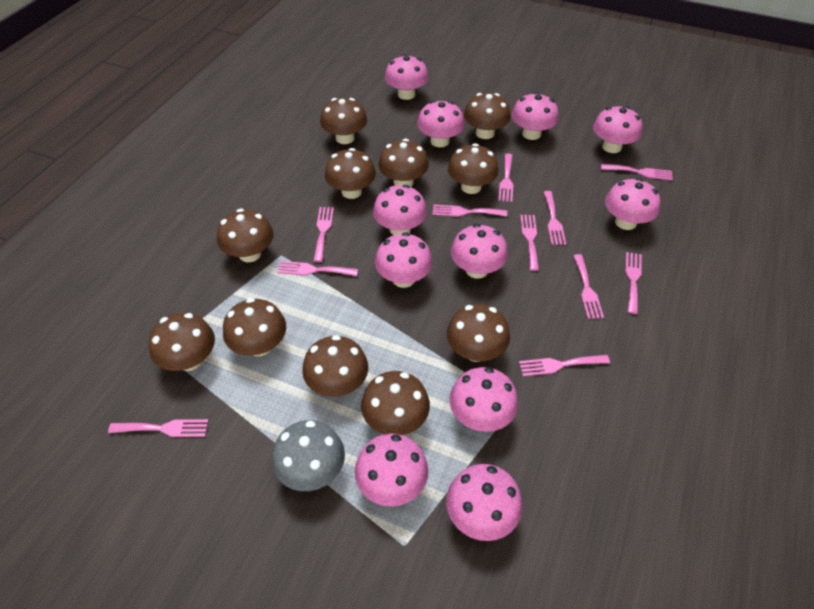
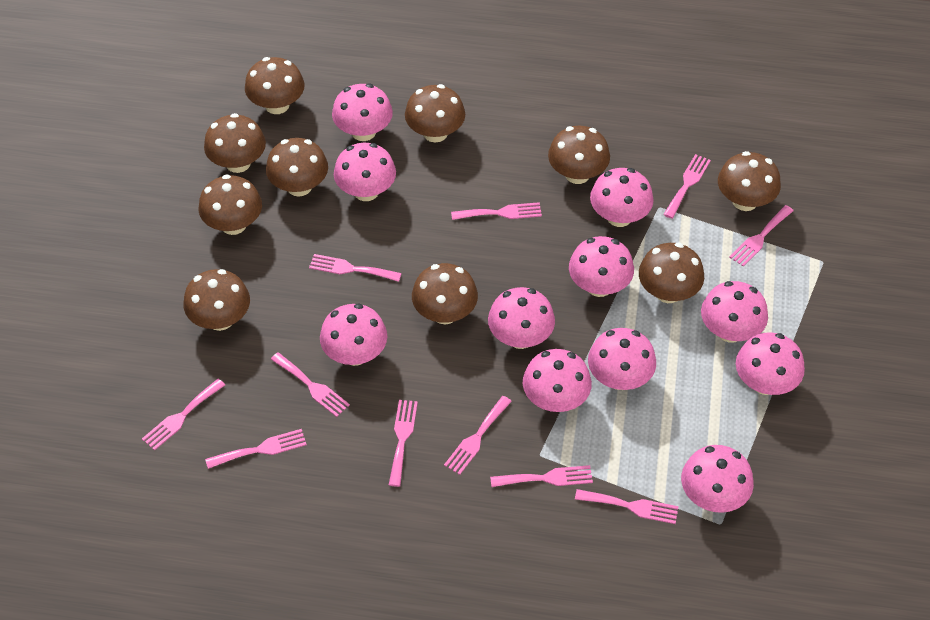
brown mushroom: [149,313,215,371] [217,209,274,262] [223,298,286,356] [302,335,368,397] [320,98,367,144] [325,148,376,199] [361,371,430,435] [378,139,429,187] [447,304,510,362] [448,143,499,194] [464,93,511,139] = 11 -> [183,269,250,331] [199,174,262,235] [204,113,266,173] [245,57,305,114] [266,138,328,197] [405,84,465,143] [412,263,478,324] [548,126,610,184] [639,243,704,303] [718,151,781,211] = 10
grey mushroom: [272,420,345,491] = 1 -> none = 0

